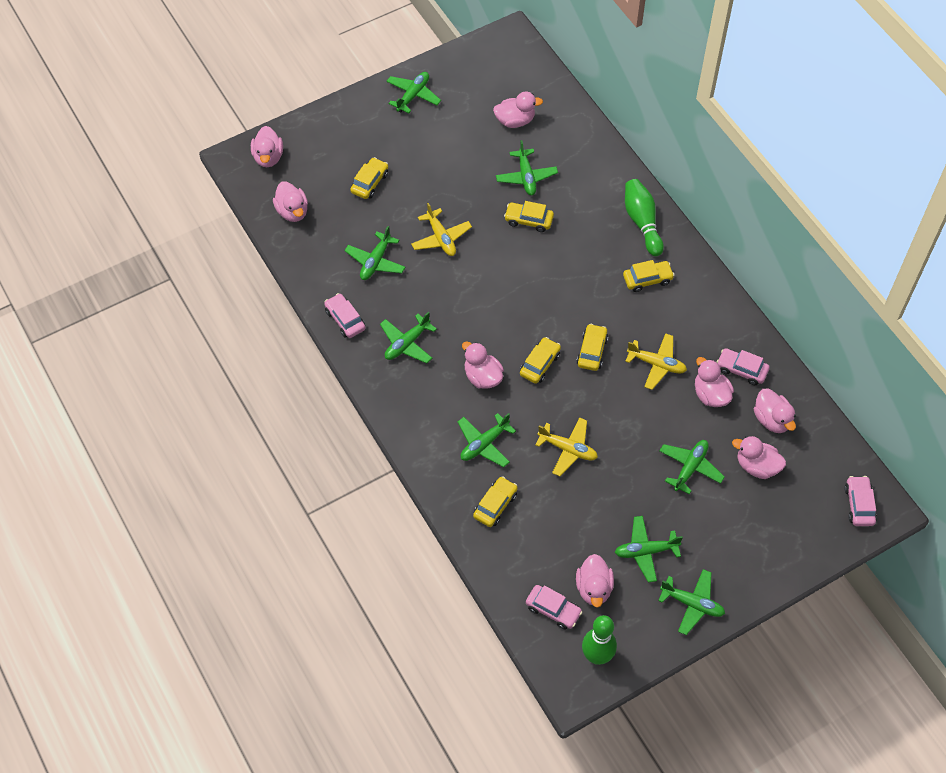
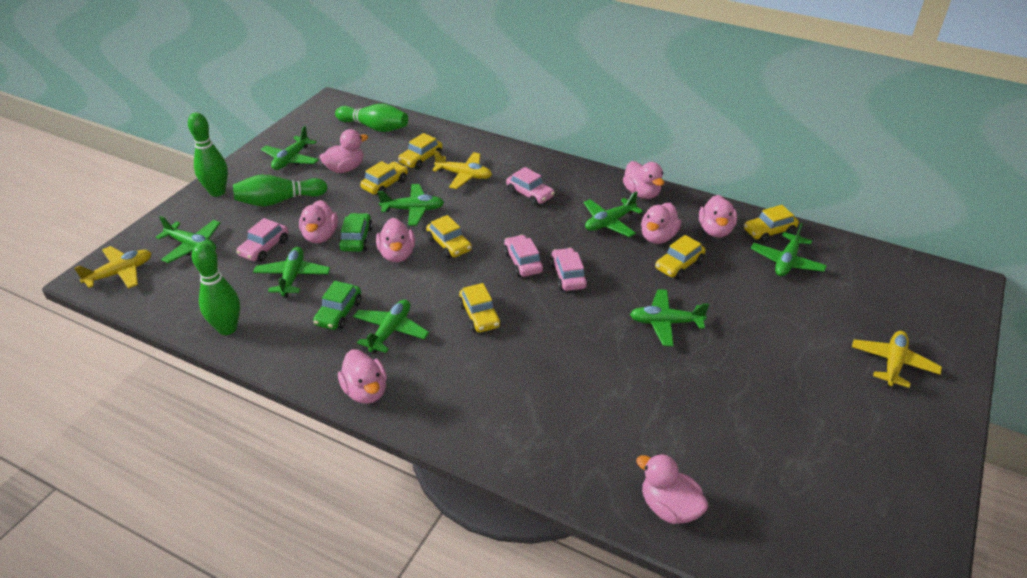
green bowling pin: [582,615,617,665] [625,179,664,256] = 2 -> [188,112,228,197] [192,243,240,335] [233,175,328,206] [335,104,408,132] = 4
green car: none = 0 -> [313,281,361,330] [339,213,373,252] = 2

